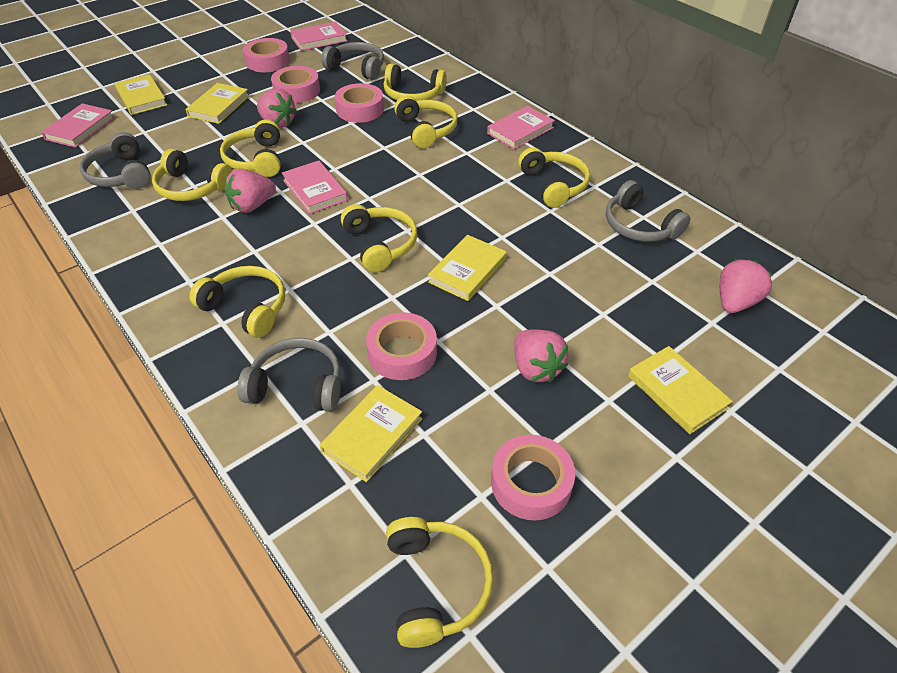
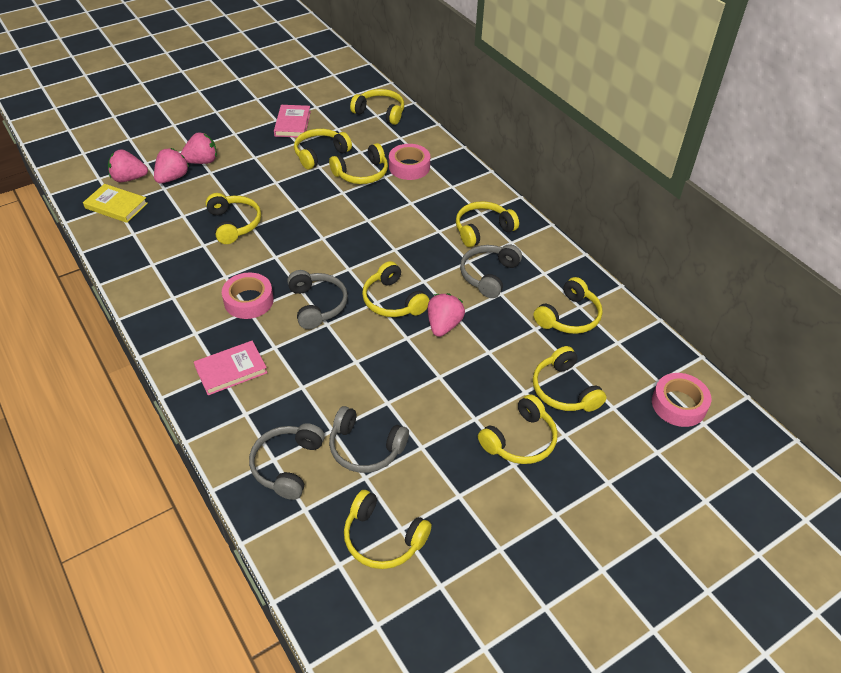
pink book: [41,103,115,148] [282,161,348,214] [290,22,347,51] [487,106,555,149] = 4 -> [194,341,268,395] [274,105,311,137] = 2
pink tape: [243,38,290,72] [271,66,320,103] [335,83,384,123] [366,312,437,380] [491,435,575,521] = 5 -> [222,272,274,319] [389,144,430,180] [652,373,711,427] = 3
yellow book: [115,74,167,115] [186,83,249,124] [320,385,422,482] [428,235,507,301] [628,346,733,434] = 5 -> [83,184,148,223] = 1
yellow headphones: [152,149,233,201] [189,266,285,338] [220,119,281,177] [341,204,417,272] [384,64,447,101] [386,517,493,648] [394,96,457,148] [518,147,590,208] = 8 -> [205,193,261,244] [294,129,352,170] [329,143,388,184] [344,490,432,569] [350,89,404,125] [362,261,429,317] [456,201,519,247] [478,394,558,464] [533,346,607,412] [534,277,603,334] = 10

